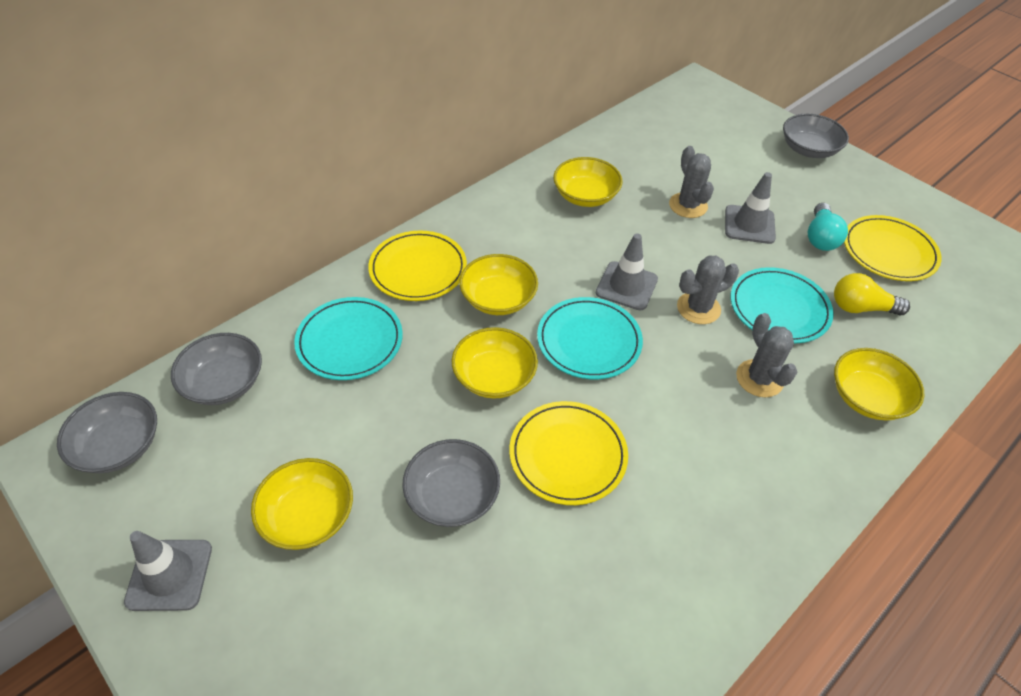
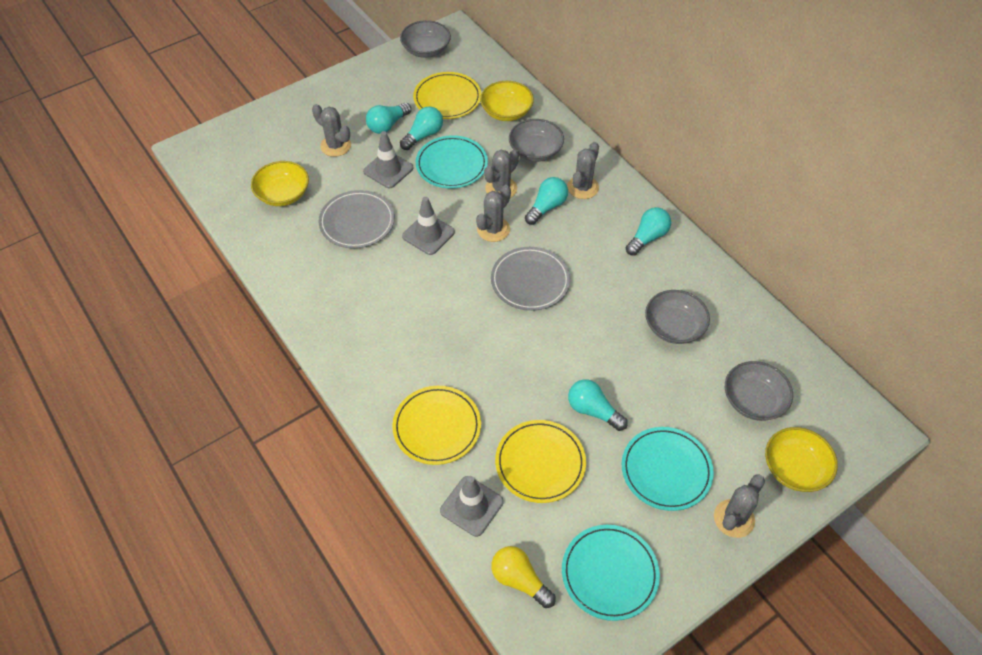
grey cactus: [669,146,714,218] [677,255,739,324] [736,313,797,397] = 3 -> [312,104,351,157] [476,185,511,242] [484,150,519,198] [567,142,599,199] [714,474,765,538] = 5
grey plate: none = 0 -> [319,190,395,248] [491,247,570,311] = 2
turquoise light bulb: [808,203,848,251] = 1 -> [366,103,411,134] [400,106,443,150] [525,177,568,225] [568,379,628,431] [626,207,671,256] = 5
yellow bowl: [251,458,353,550] [452,327,538,399] [459,254,538,315] [553,157,623,207] [834,348,924,421] = 5 -> [251,161,309,206] [480,81,534,121] [765,427,838,492] = 3

